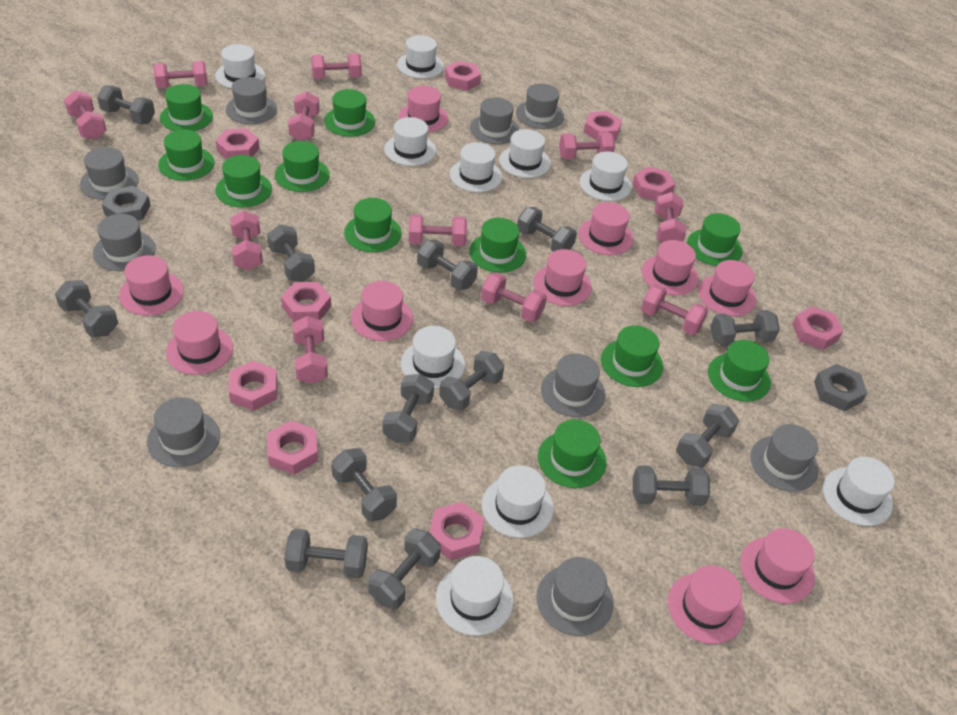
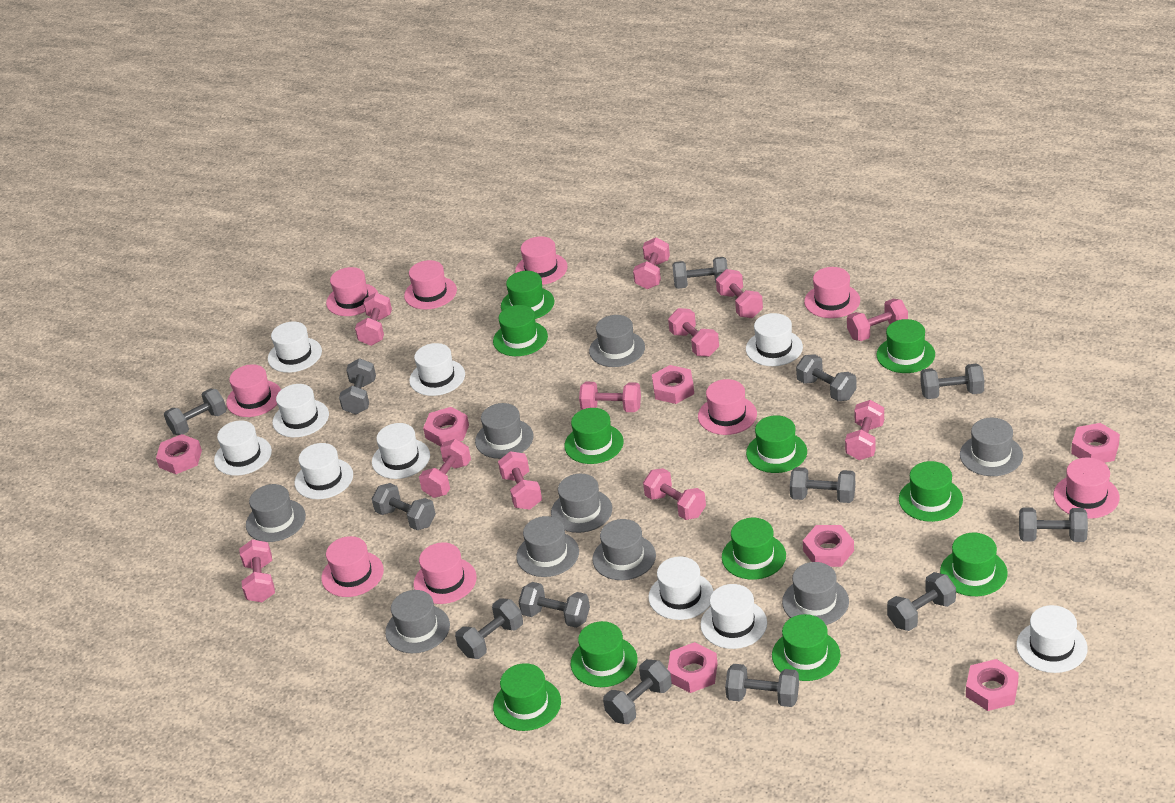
grey nut: [102,186,151,221] [814,364,867,411] = 2 -> none = 0
pink hat: [119,255,184,315] [166,311,233,375] [351,281,413,341] [398,86,448,132] [533,249,592,306] [578,202,634,255] [642,240,699,295] [668,565,744,644] [698,260,756,316] [740,528,815,604] = 10 -> [226,364,281,417] [321,536,384,597] [326,267,378,316] [404,260,457,309] [414,542,477,604] [515,236,568,285] [698,379,757,435] [804,267,860,318] [1054,457,1120,519] = 9
pink nut: [216,128,259,159] [228,361,277,411] [267,420,318,475] [281,282,331,322] [429,502,484,560] [445,61,481,91] [584,111,622,141] [633,166,675,201] [792,306,843,350] = 9 -> [156,434,202,474] [423,407,469,447] [652,365,694,404] [668,642,718,693] [803,525,854,567] [966,659,1019,711] [1071,423,1120,463] = 7

